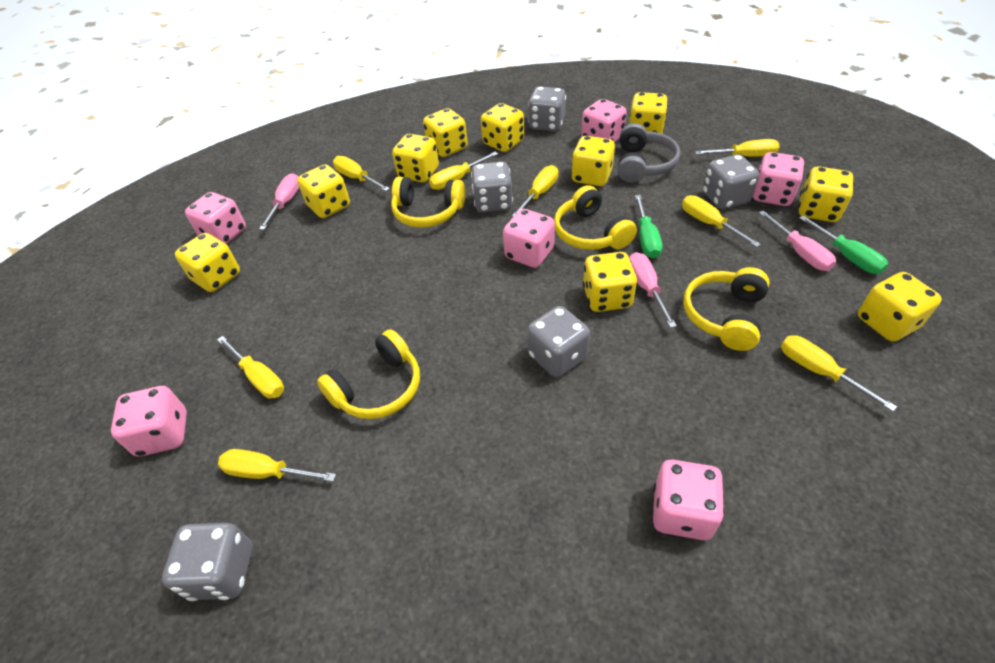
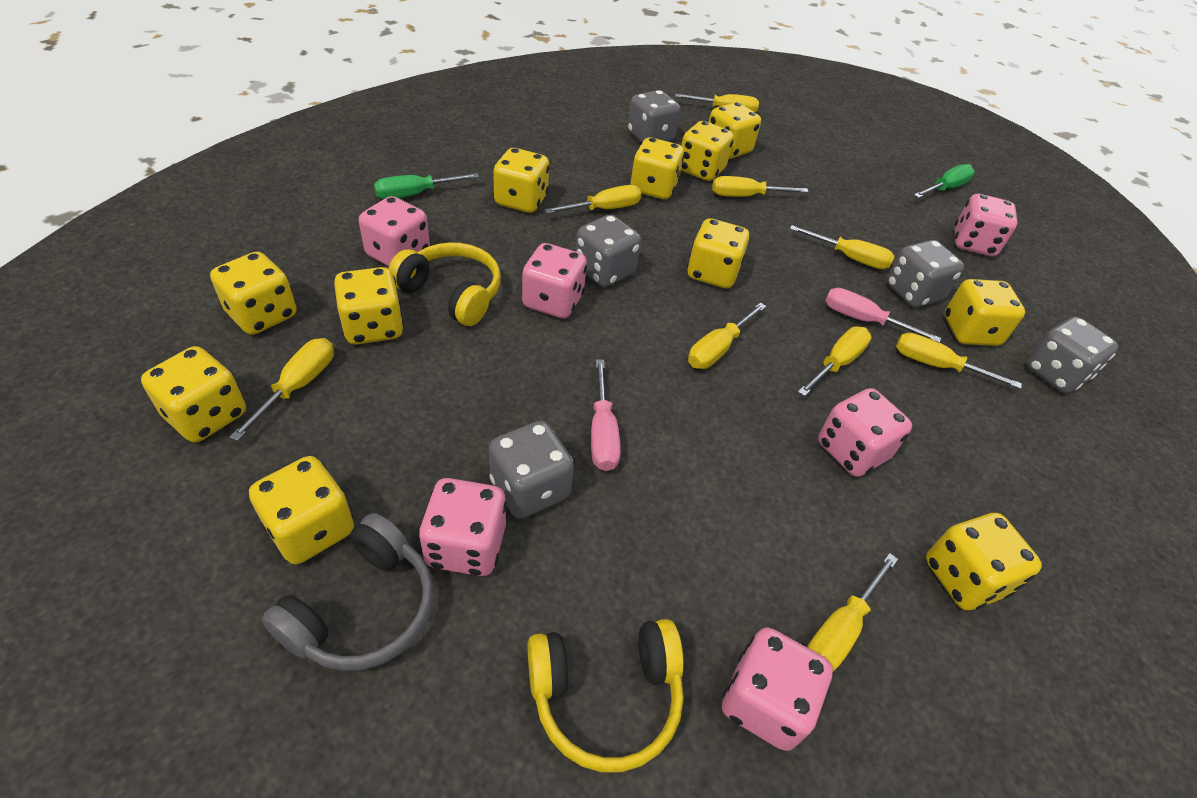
pink screwdriver: [259,173,299,230] [629,252,677,328] [759,210,836,271] = 3 -> [591,359,621,471] [825,288,941,343] = 2
yellow dice: [175,233,240,292] [297,164,350,218] [392,134,439,183] [423,108,468,157] [481,103,524,152] [571,136,615,186] [583,252,637,312] [629,92,668,134] [798,166,854,222] [858,272,942,342] = 10 -> [141,346,246,442] [210,252,297,335] [249,456,354,564] [334,267,404,345] [493,148,550,213] [631,137,685,199] [681,121,734,181] [687,218,749,288] [709,102,761,159] [926,513,1042,610] [944,279,1025,346] = 11
yellow headphones: [317,329,420,419] [391,177,465,227] [554,185,637,250] [683,267,770,351] = 4 -> [388,242,501,326] [528,619,684,772] = 2
yellow screwdriver: [217,336,284,399] [218,449,336,482] [333,156,390,191] [429,152,498,190] [512,165,558,217] [682,195,761,247] [695,139,779,157] [781,335,897,411] = 8 -> [230,338,334,441] [544,185,641,214] [675,94,759,112] [688,303,766,369] [712,176,809,197] [790,225,895,269] [798,326,872,396] [807,553,898,672] [896,333,1022,389] = 9

